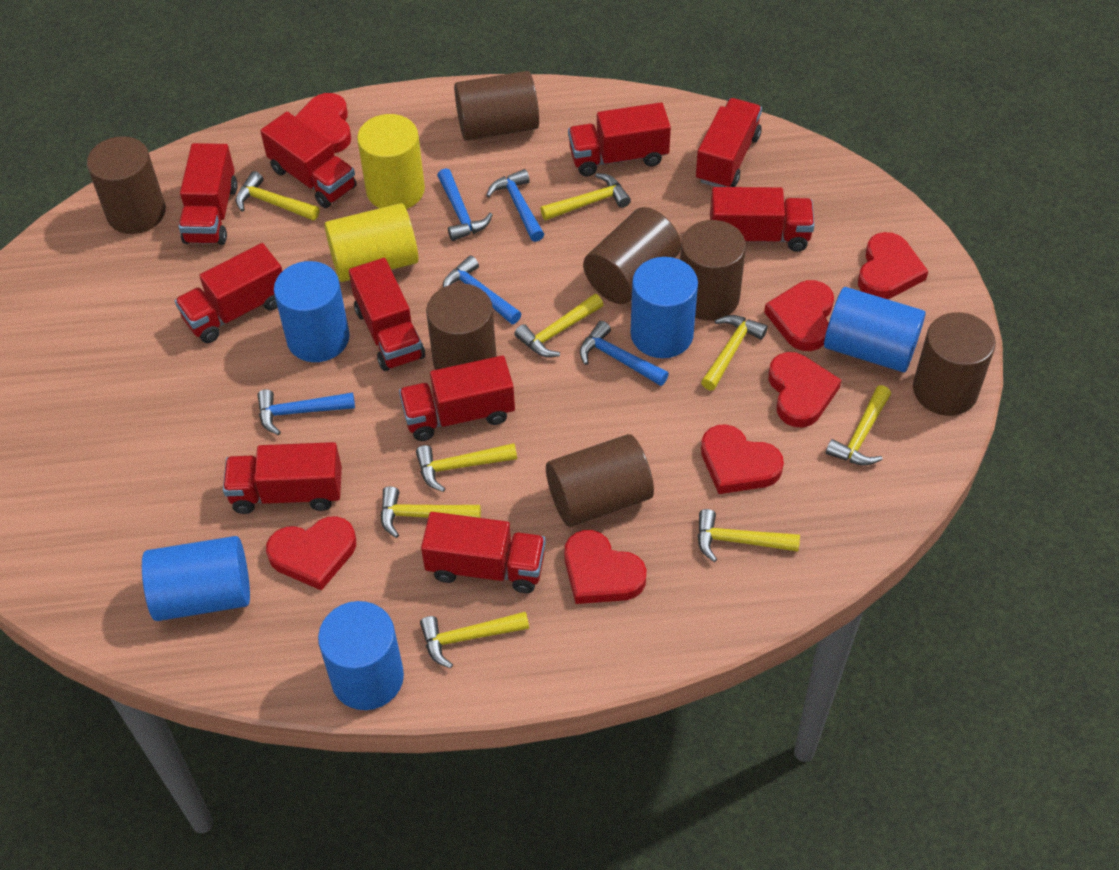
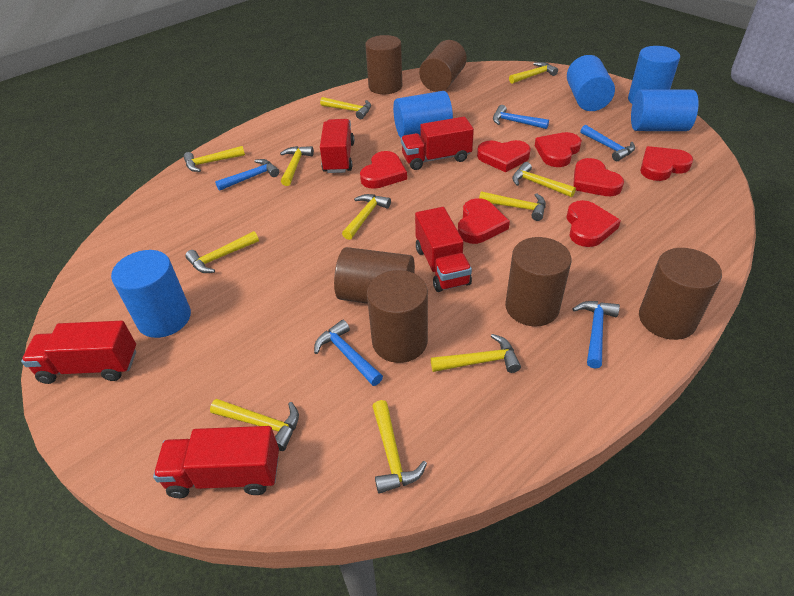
brown cylinder: [87,136,166,234] [426,283,497,370] [454,71,539,141] [546,434,654,527] [583,207,681,304] [680,220,746,321] [913,312,996,416] = 7 -> [334,247,415,304] [365,35,402,94] [367,270,428,363] [419,40,467,92] [505,237,571,326] [639,248,722,340] = 6
red truck: [175,243,282,343] [178,143,238,245] [223,442,342,514] [260,112,357,208] [349,258,425,371] [399,356,515,441] [421,512,546,593] [568,102,671,176] [696,98,762,187] [710,187,814,252] = 10 -> [21,321,136,384] [153,426,279,498] [320,119,354,173] [401,116,474,170] [415,207,472,292] = 5
yellow cylinder: [324,203,419,282] [357,114,425,209] = 2 -> none = 0
yellow hammer: [236,171,319,221] [380,486,481,538] [416,443,517,492] [420,612,529,668] [514,294,603,357] [540,173,631,221] [698,509,800,562] [701,315,768,390] [826,385,891,466] = 9 -> [183,146,245,172] [185,231,259,273] [210,399,299,451] [280,146,314,186] [320,97,371,119] [342,194,391,240] [372,400,427,494] [431,334,521,373] [479,191,546,221] [509,62,558,84] [512,162,576,197] = 11

